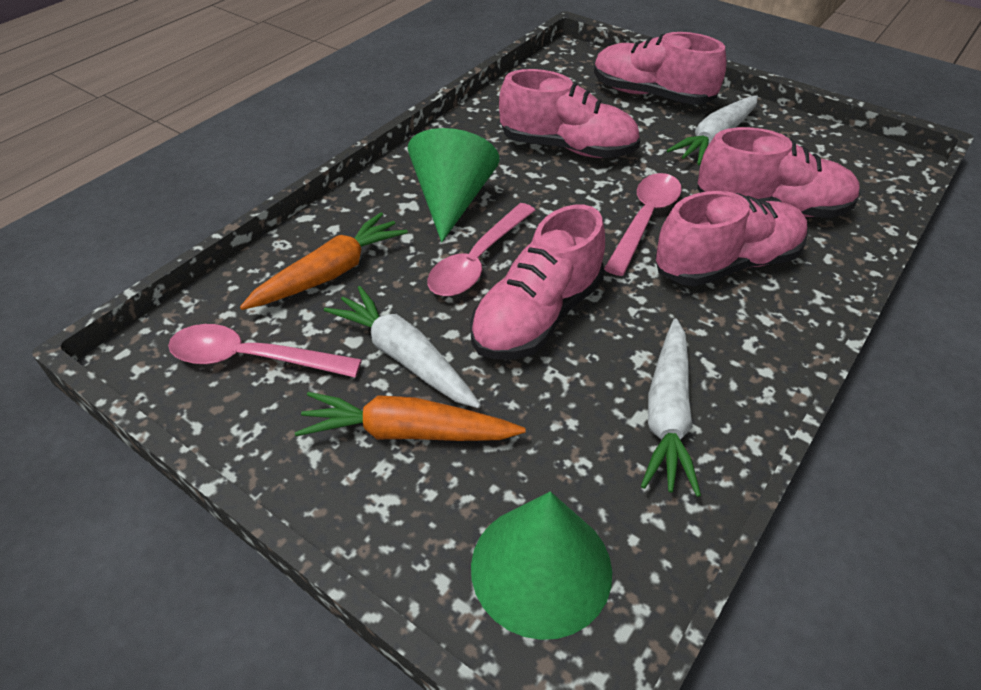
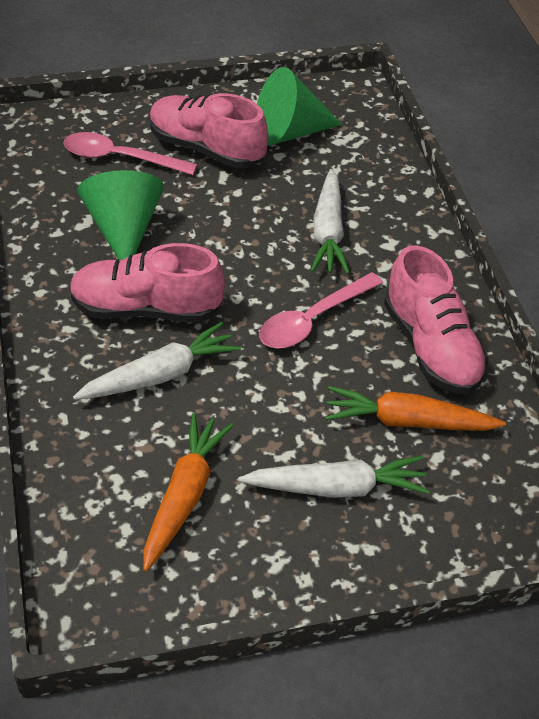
pink shoe: [470,205,605,359] [499,69,640,158] [594,32,726,105] [656,191,808,287] [697,127,860,218] = 5 -> [69,243,225,322] [150,93,268,168] [384,245,488,394] = 3
pink spoon: [168,324,362,377] [427,203,535,296] [604,173,682,276] = 3 -> [63,132,198,175] [259,272,383,348] = 2

